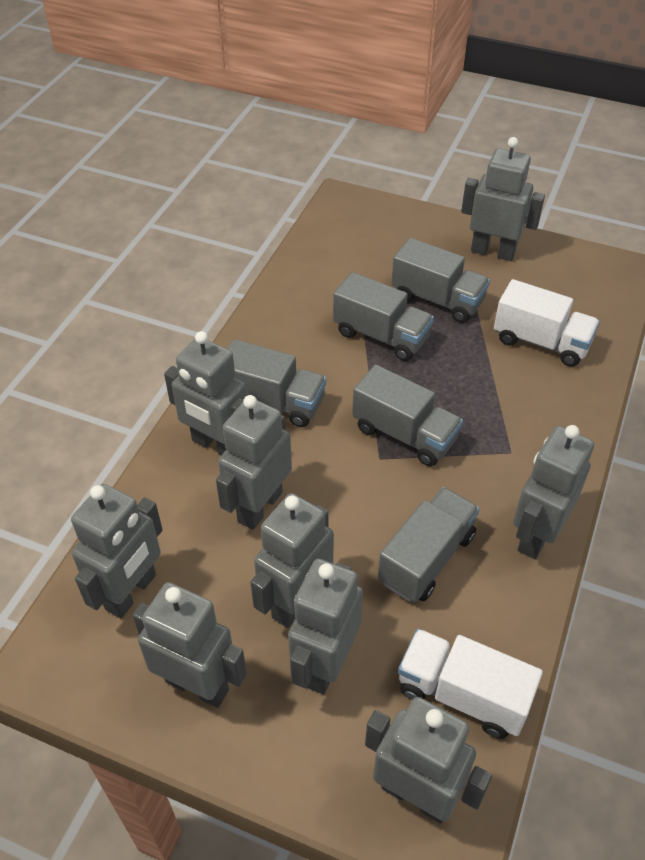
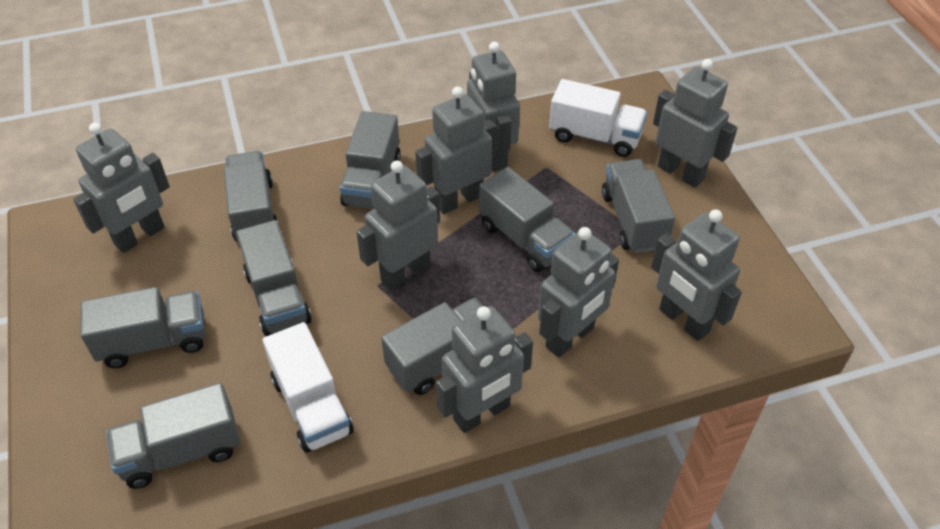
grey robot: [71,484,163,618] [132,582,247,708] [164,331,247,456] [216,395,292,530] [250,493,334,628] [288,559,363,695] [365,697,492,823] [461,137,545,261] [513,425,594,559] = 9 -> [73,123,170,253] [356,161,440,291] [415,87,496,214] [436,306,533,433] [467,42,520,172] [538,227,619,358] [651,209,742,341] [653,59,737,188] = 8
grey truck: [227,339,326,427] [333,272,434,361] [352,365,463,466] [378,487,479,602] [392,238,490,323] = 5 -> [80,287,206,368] [106,383,240,489] [224,151,279,241] [236,220,311,336] [340,111,401,209] [381,298,483,395] [479,167,575,272] [602,159,675,253] = 8

